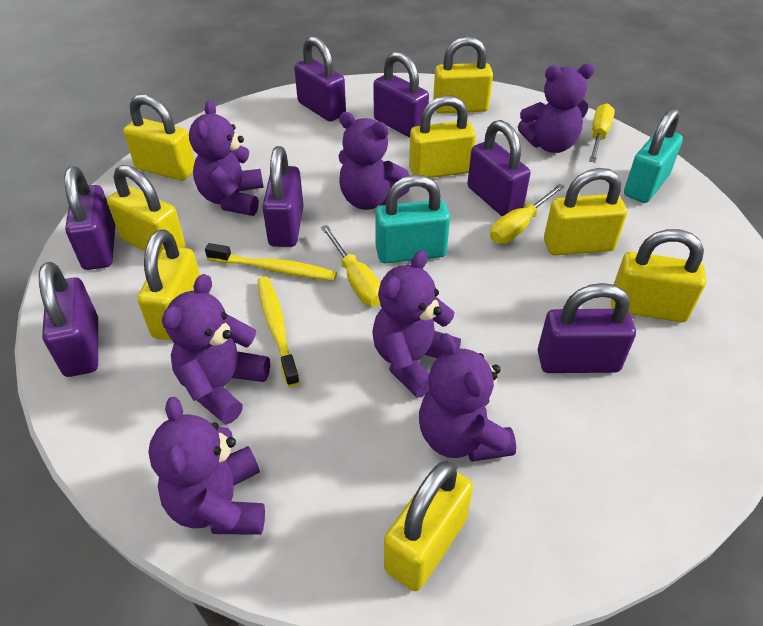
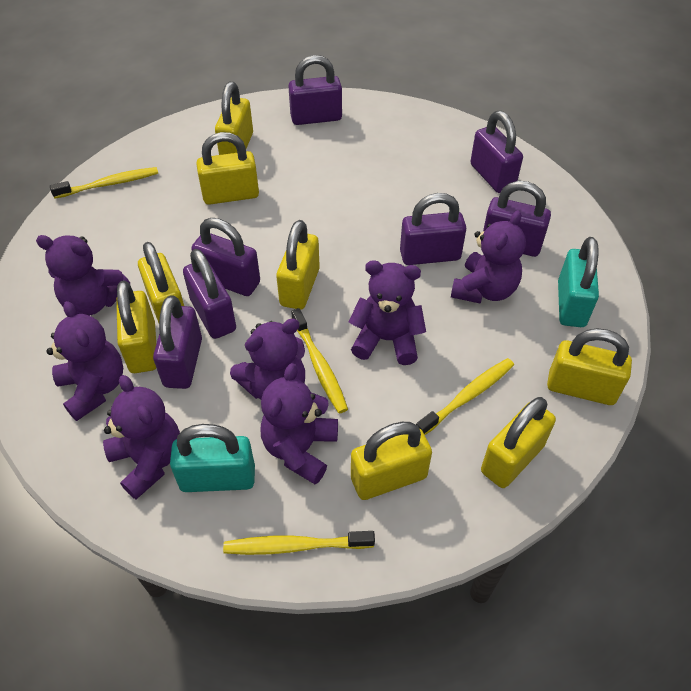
yellow screwdriver: [321,225,381,306] [490,184,565,244] [589,103,615,163] = 3 -> none = 0
yellow toothbrush: [205,243,337,281] [258,276,300,387] = 2 -> [50,167,158,199] [223,531,375,555] [291,308,348,413] [416,358,514,435] = 4

